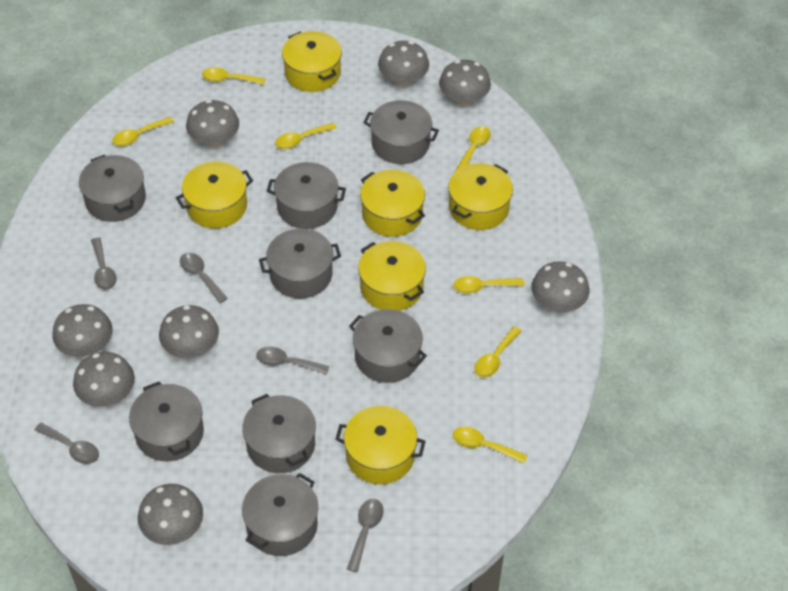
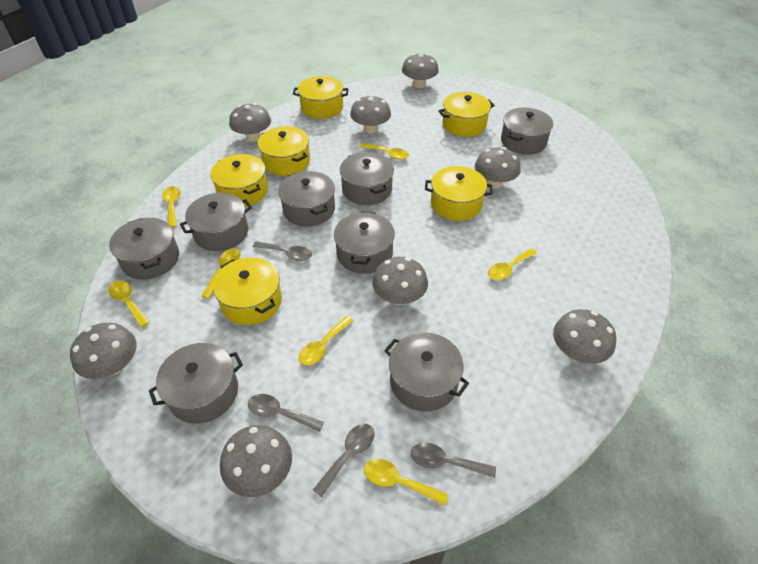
grey spoon: [34,423,99,464] [91,237,117,290] [180,253,228,303] [256,346,329,374] [347,499,384,572] = 5 -> [248,394,324,432] [253,241,312,261] [313,424,374,497] [411,443,496,478] = 4

